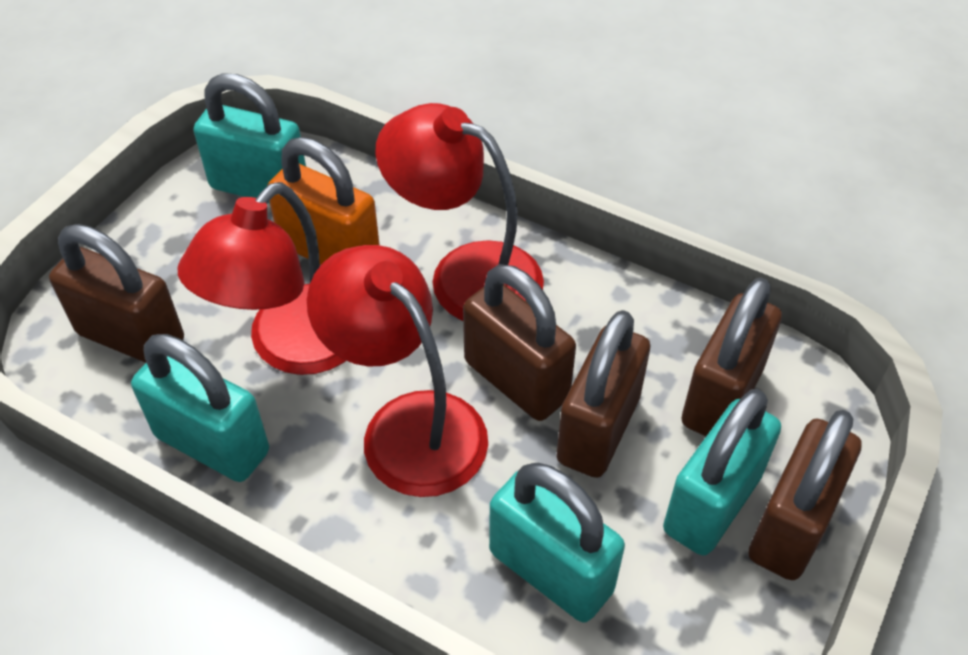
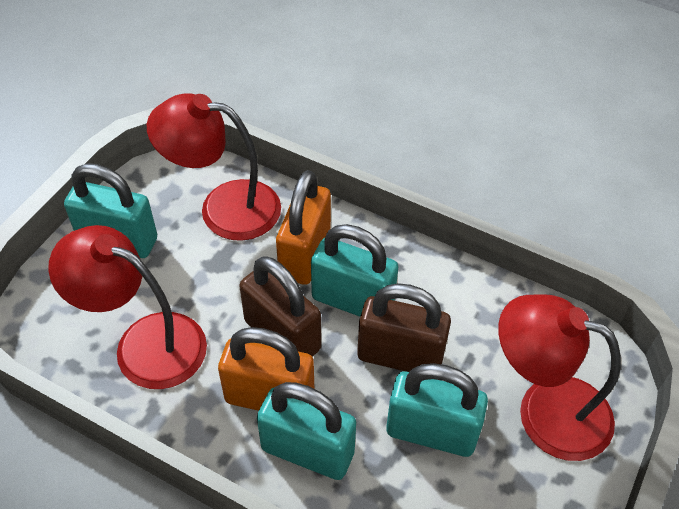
brown padlock: [49,224,184,363] [463,264,576,421] [556,310,650,478] [681,277,782,436] [749,410,862,580] = 5 -> [239,256,321,357] [357,283,451,372] = 2
orange padlock: [267,137,380,265] = 1 -> [218,327,314,411] [276,170,331,285] = 2

